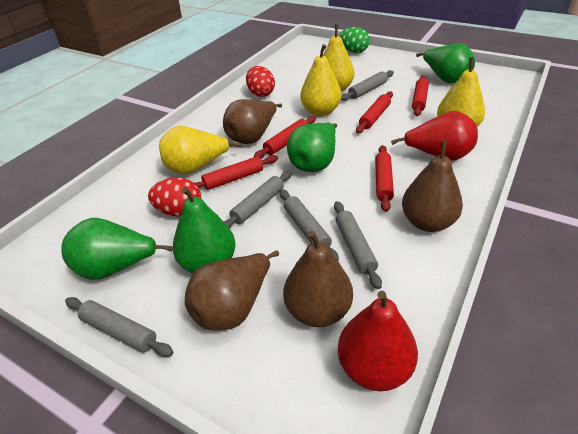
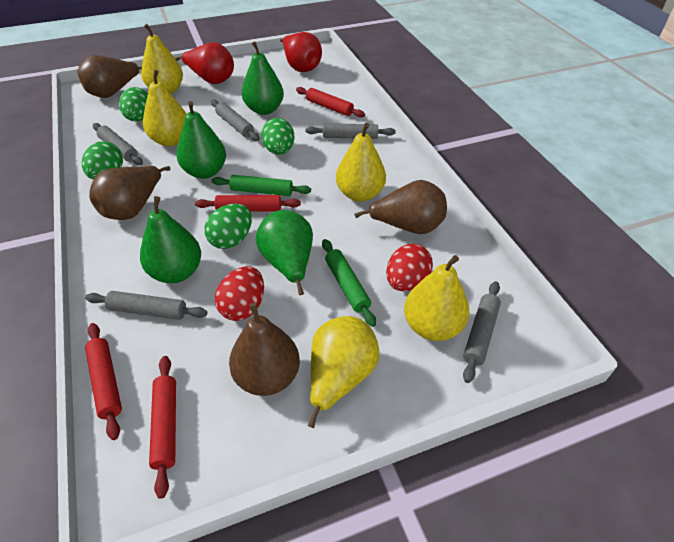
green egg: [339,27,370,53] = 1 -> [82,141,123,180] [119,87,148,122] [204,204,252,249] [261,118,295,155] = 4
green rolling pin: none = 0 -> [212,175,311,196] [322,239,376,327] = 2
red rolling pin: [195,155,278,190] [254,116,316,159] [356,92,393,133] [375,145,394,212] [412,75,429,116] = 5 -> [85,323,122,440] [149,356,176,499] [195,195,301,212] [296,87,365,118] = 4
yellow pear: [159,126,242,175] [300,44,342,116] [323,25,354,92] [437,57,485,127] = 4 -> [141,24,183,94] [143,70,186,146] [307,316,379,428] [336,123,386,202] [404,255,469,341] = 5

